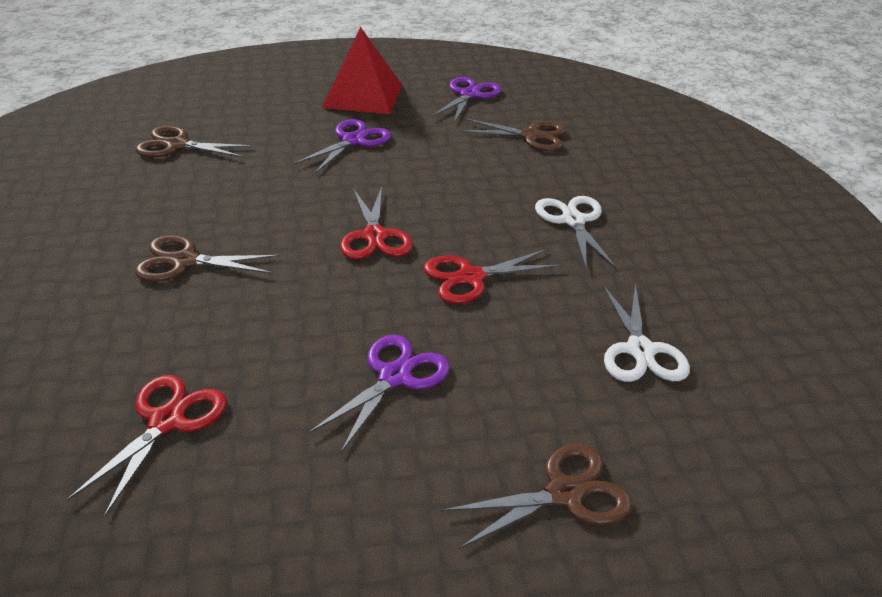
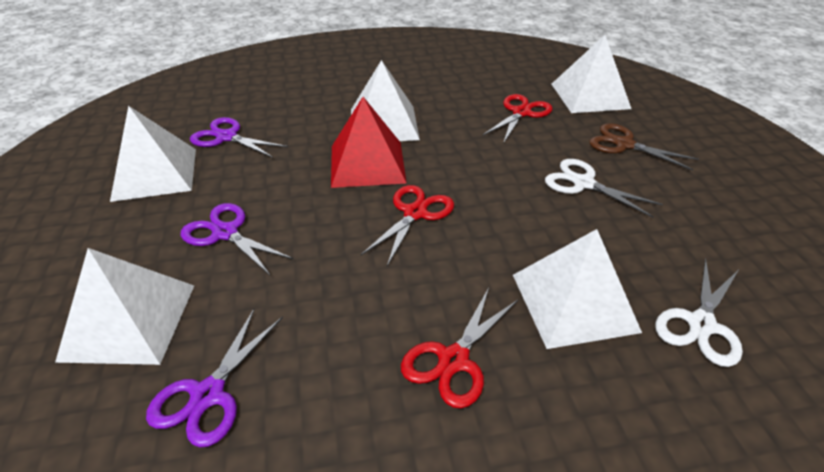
brown scissors: [135,235,280,282] [136,126,254,158] [441,444,632,549] [458,118,566,151] = 4 -> [589,123,698,170] = 1
white pyramid: none = 0 -> [55,248,194,365] [110,106,196,202] [351,60,420,141] [513,229,642,349] [552,35,631,113] = 5

